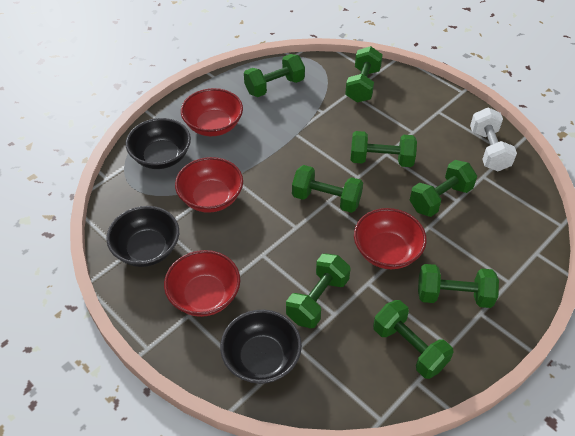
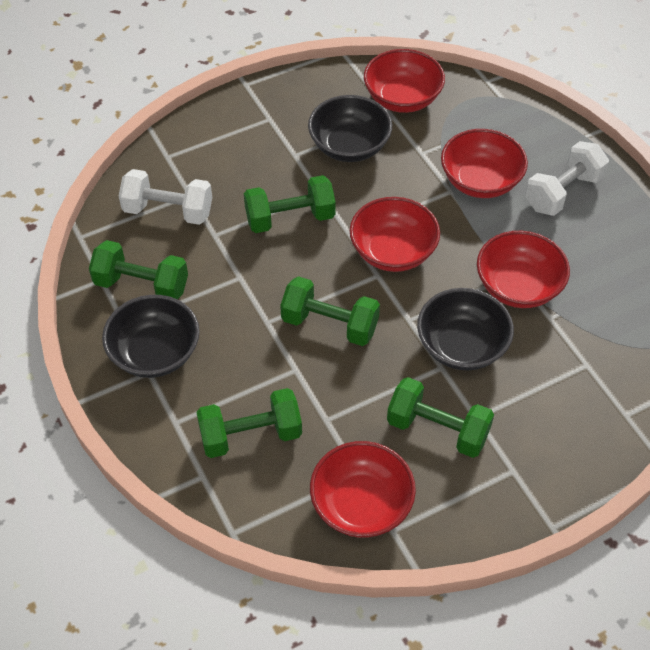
green dumbbell: [244,54,305,97] [286,254,351,328] [292,165,363,213] [345,46,383,103] [351,131,417,167] [373,300,454,379] [410,160,477,217] [418,264,499,308] = 8 -> [89,240,188,299] [196,388,302,458] [244,175,336,233] [280,276,380,346] [387,377,494,458] = 5
red bowl: [164,250,240,317] [175,157,243,213] [181,88,243,136] [354,208,427,269] = 4 -> [310,441,416,538] [350,197,440,272] [364,49,445,113] [441,129,528,198] [477,231,570,308] = 5
white dumbbell: [470,108,517,171] = 1 -> [119,169,212,225] [525,141,609,216] = 2

